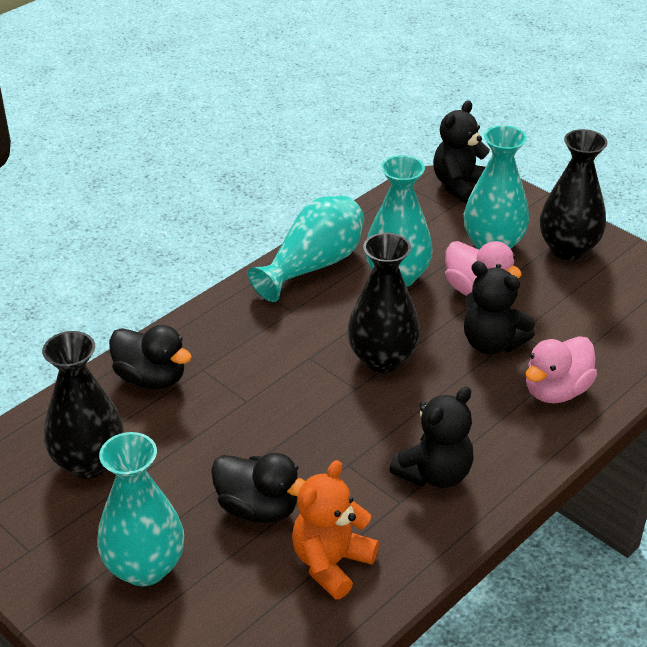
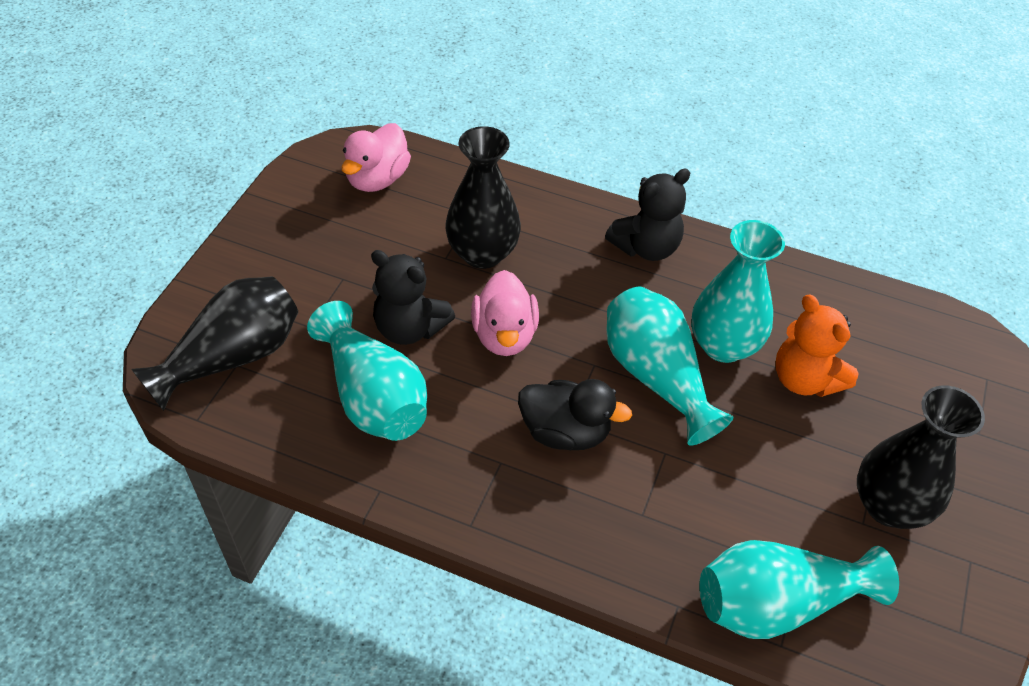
black duck: [109,325,192,390] [211,453,305,523] = 2 -> [518,379,632,450] = 1
black teddy bear: [389,387,474,488] [433,100,490,204] [464,261,535,354] = 3 -> [371,250,455,345] [605,168,690,261] = 2

